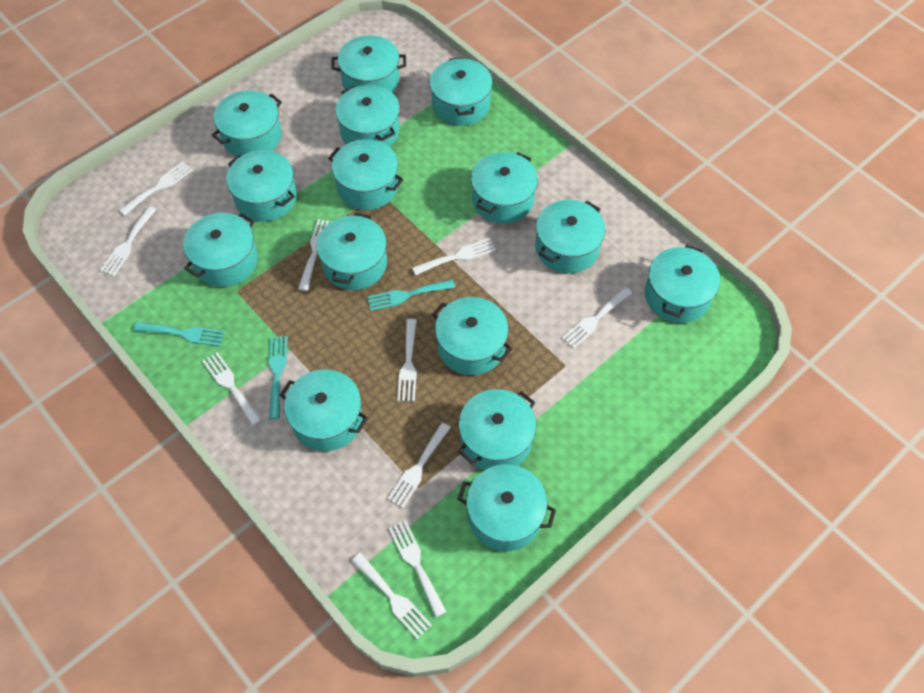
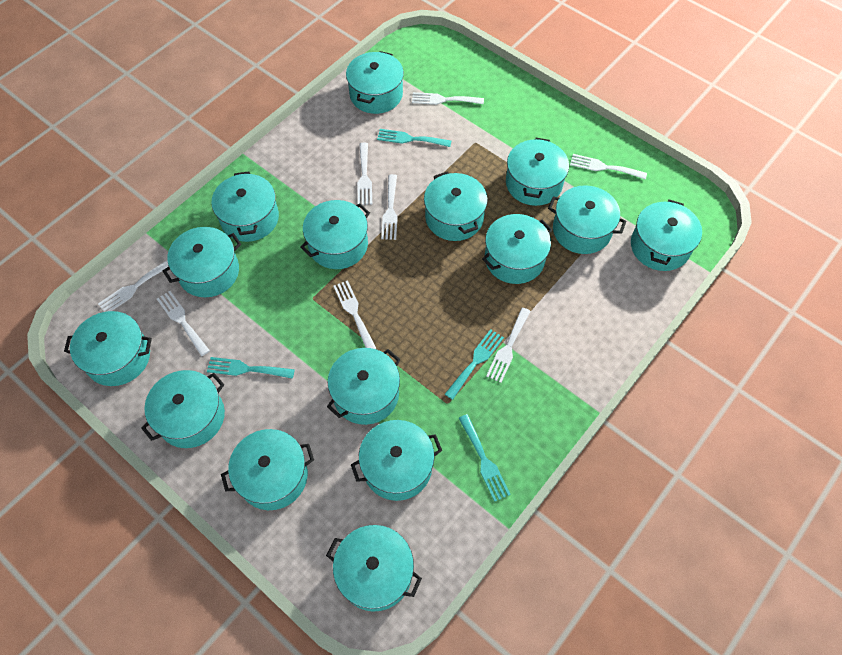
turquoise fork: [134,322,225,346] [269,336,288,419] [367,279,455,311] = 3 -> [207,357,295,379] [377,129,451,147] [445,329,504,400] [459,414,511,502] = 4
white fork: [100,206,156,276] [119,162,193,215] [203,352,262,426] [298,219,332,291] [351,553,432,639] [387,422,451,508] [389,520,446,617] [397,319,417,401] [412,238,496,275] [562,287,632,349] = 10 -> [98,260,169,312] [157,291,210,356] [333,280,377,349] [357,143,372,205] [381,174,398,240] [412,92,484,105] [486,308,531,383] [570,154,647,180] = 8

